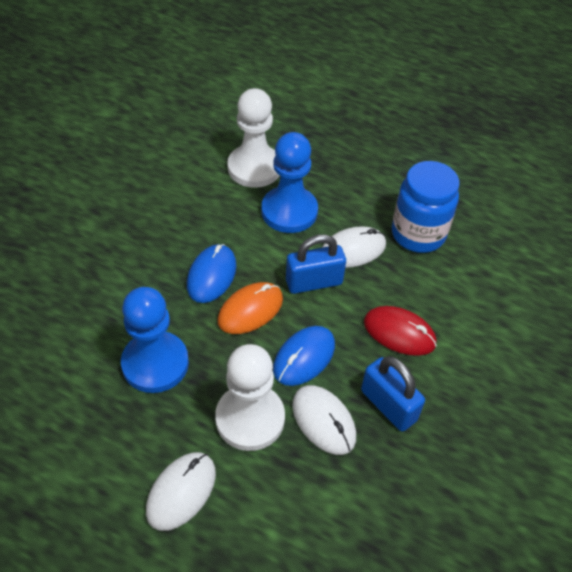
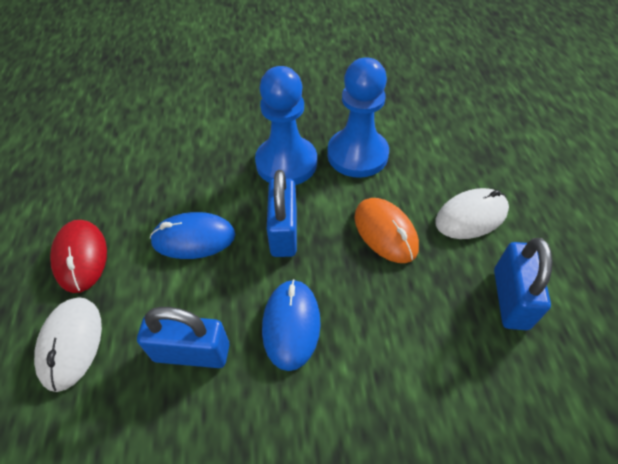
blue jar: [392,161,459,253] = 1 -> none = 0
blue padlock: [286,234,346,294] [361,356,425,432] = 2 -> [137,307,229,368] [267,170,297,257] [494,238,552,330] = 3
white mouse: [146,452,216,531] [292,385,356,455] [322,226,386,268] = 3 -> [34,297,102,392] [435,188,509,239] = 2
white pawn: [215,344,285,451] [227,88,280,188] = 2 -> none = 0

